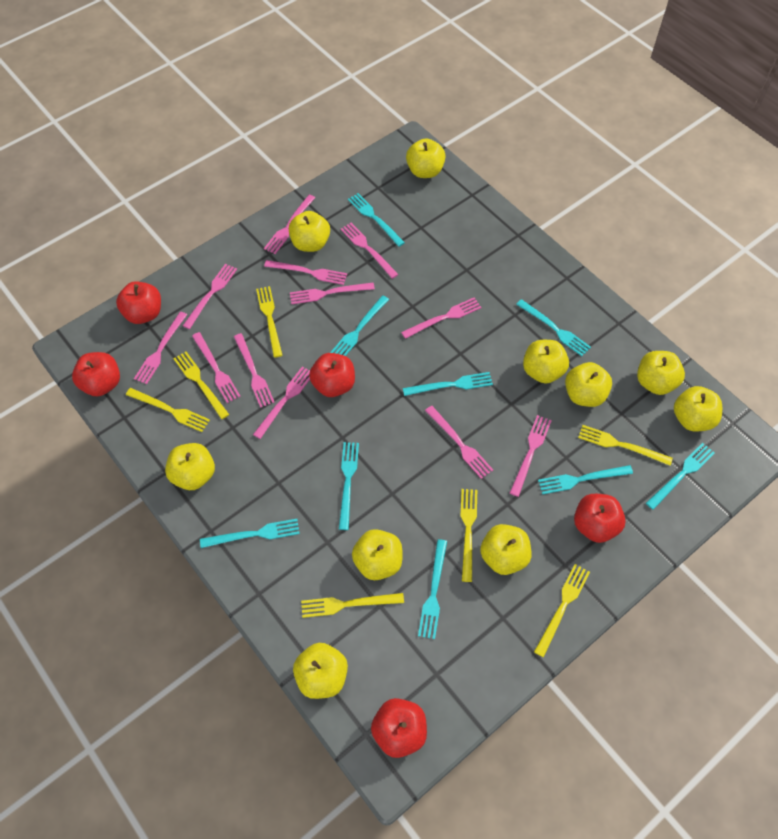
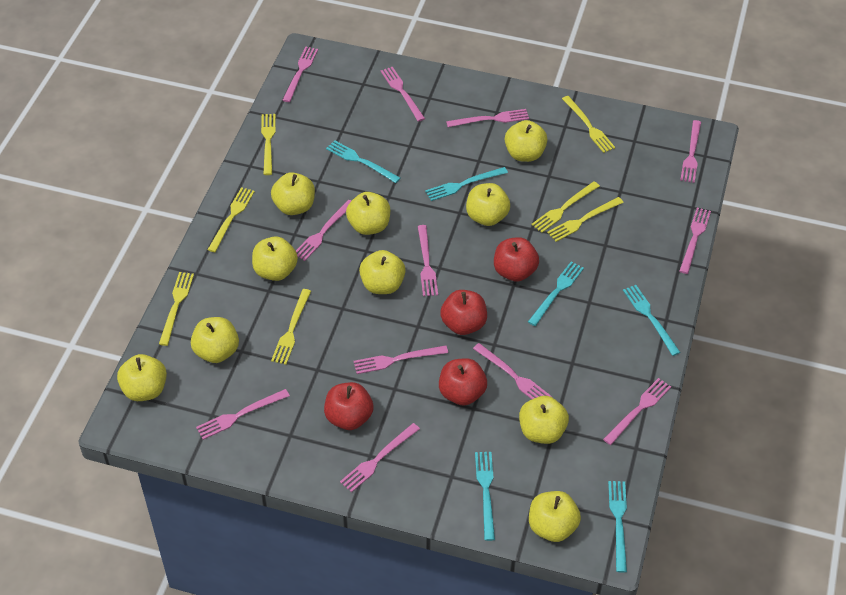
red apple: [72,352,120,396] [116,281,161,324] [309,353,355,397] [371,698,427,758] [574,494,626,543] = 5 -> [324,382,373,430] [439,358,487,406] [440,290,487,335] [494,237,539,282] = 4
turquoise fork: [200,519,300,548] [330,295,389,356] [339,442,359,530] [348,193,405,247] [403,372,493,396] [418,539,447,639] [516,299,591,356] [538,465,633,495] [646,443,715,510] = 9 -> [326,140,400,183] [425,167,508,201] [475,452,495,541] [528,262,584,326] [608,481,627,573] [623,285,681,356] = 6

